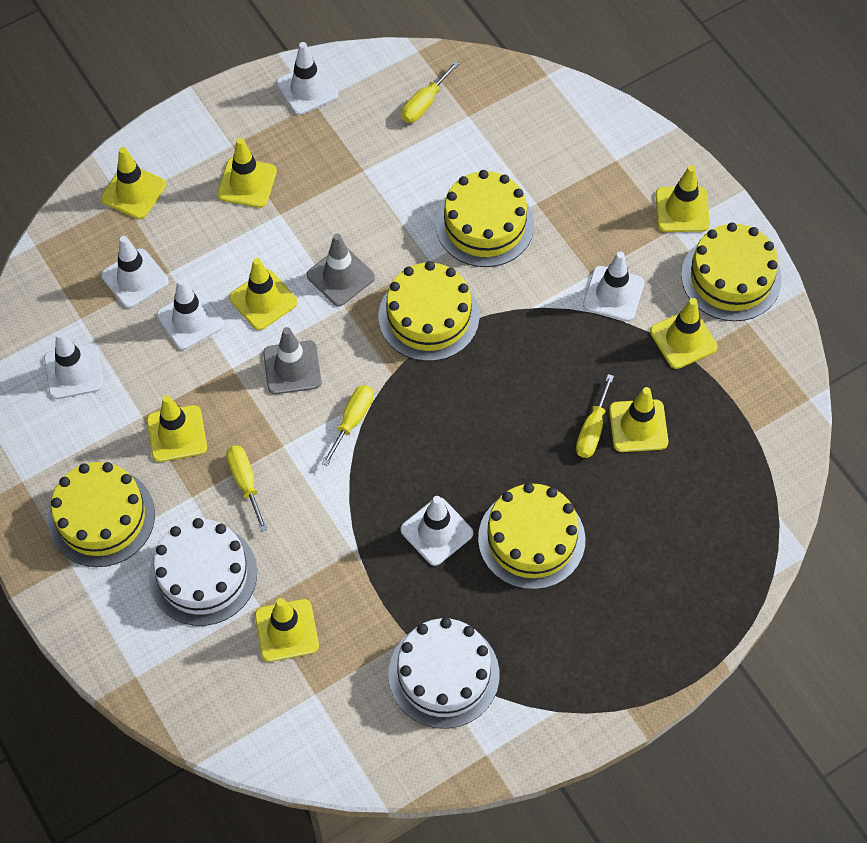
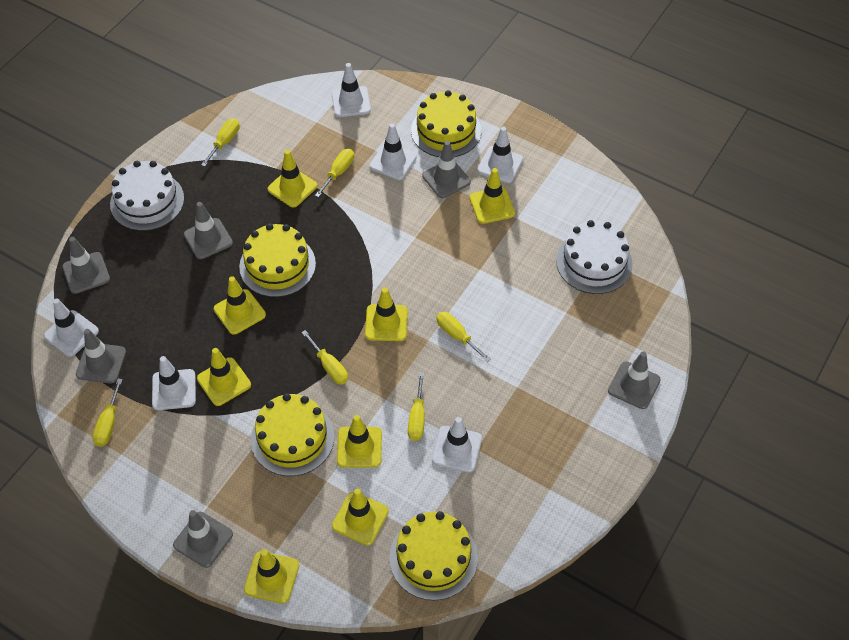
grey traffic cone: [263,327,322,394] [307,234,375,306] = 2 -> [62,237,110,294] [76,329,126,384] [173,510,233,568] [184,202,233,259] [422,141,471,198] [608,351,661,409] = 6
yellow cake: [48,462,155,567] [379,261,479,361] [436,170,534,267] [478,483,585,590] [681,222,782,321] = 5 -> [239,223,316,297] [251,393,334,476] [389,511,478,601] [411,90,481,157] = 4
yellow screwdriver: [226,446,268,532] [322,385,374,466] [401,61,459,123] [576,374,614,458] = 4 -> [92,379,123,447] [201,118,240,167] [301,330,348,385] [315,149,354,197] [408,373,425,441] [436,312,491,362] = 6

